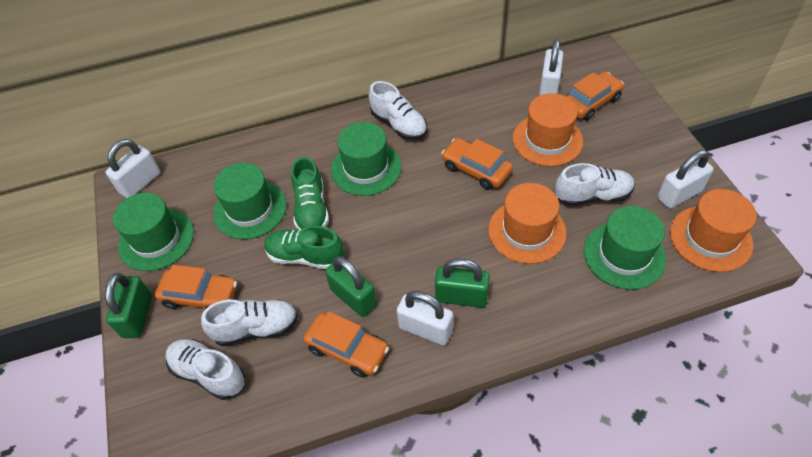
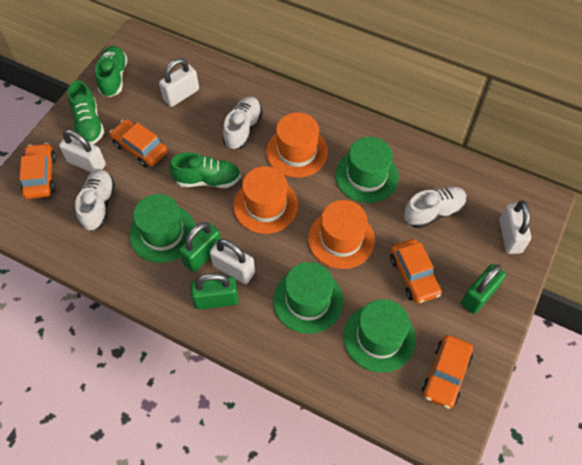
green shoe: [264,226,344,269] [291,157,329,229] = 2 -> [68,81,104,144] [95,46,128,97] [169,152,241,188] = 3
white shoe: [166,339,245,400] [201,299,298,346] [369,81,427,140] [555,163,635,206] = 4 -> [75,169,115,231] [223,97,263,150] [404,187,467,228] = 3

